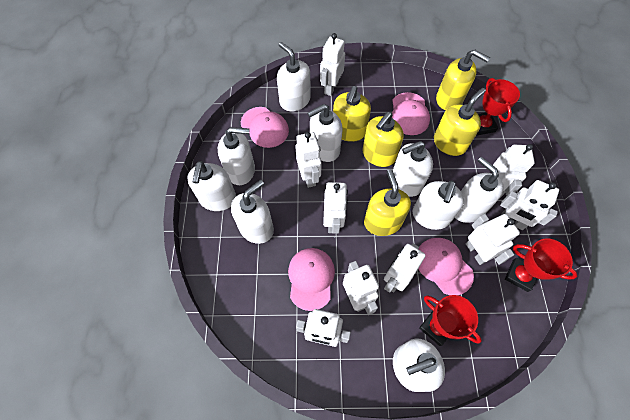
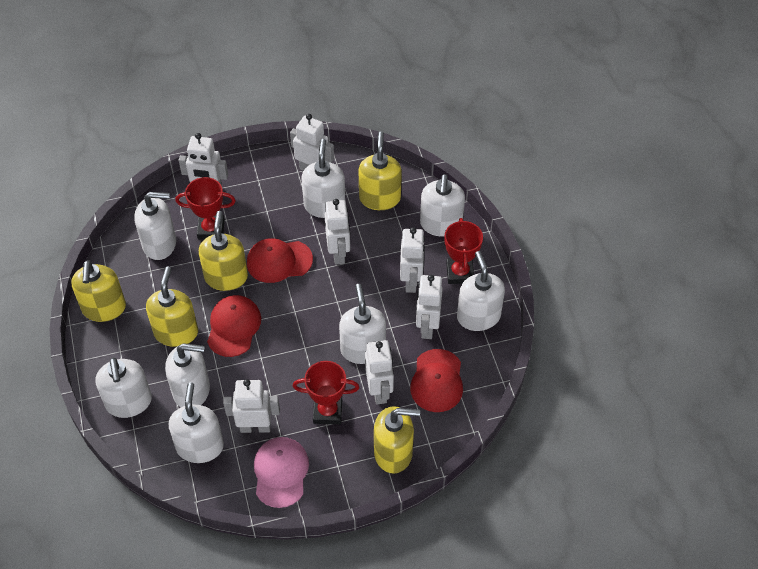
pink cap: [241,107,289,148] [288,248,335,311] [392,92,430,135] [418,238,474,295] = 4 -> [254,437,309,508] = 1
red cap: none = 0 -> [207,295,261,357] [247,238,313,283] [410,349,463,412] = 3
white robot: [295,132,322,188] [296,309,351,347] [320,33,345,96] [323,182,348,234] [343,261,379,315] [384,243,426,293] [466,214,520,265] [493,144,535,198] [500,180,559,230] = 9 -> [179,133,228,186] [223,379,280,433] [290,114,334,171] [324,199,350,265] [365,340,394,405] [400,227,425,293] [416,275,443,339] = 7
white soap dispenser: [187,161,236,211] [218,127,255,185] [231,180,274,244] [277,42,311,111] [307,104,342,162] [393,141,433,197] [393,338,445,392] [413,181,464,230] [455,157,504,223] = 9 -> [96,357,152,418] [134,192,176,260] [165,343,210,407] [169,382,224,463] [301,139,346,218] [339,284,386,364] [420,174,465,237] [457,251,505,331] = 8

